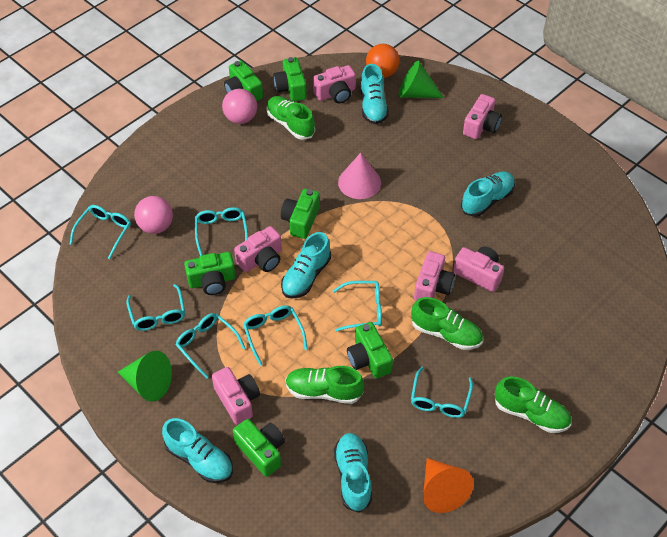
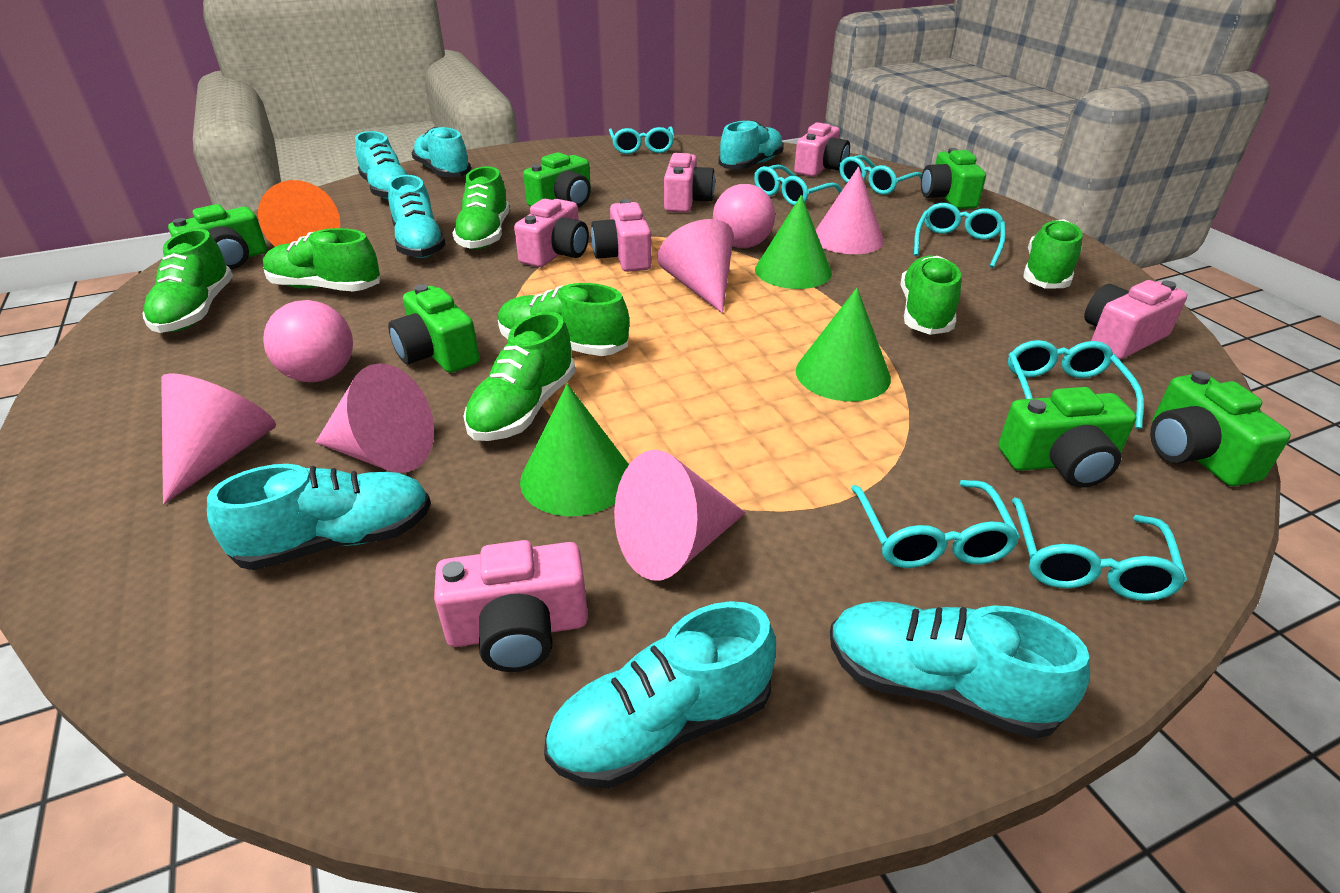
green cone: [118,351,172,402] [398,61,444,98] = 2 -> [520,384,629,516] [755,195,832,289] [796,288,891,402] = 3
green shoe: [266,96,315,140] [285,366,364,404] [411,297,483,350] [495,376,571,433] = 4 -> [143,229,233,333] [263,228,380,292] [452,166,509,249] [463,311,575,441] [498,283,629,356] [901,256,961,335] [1023,219,1083,289] = 7
orange ball: [366,44,400,78] = 1 -> none = 0
pink cone: [338,153,381,199] = 1 -> [161,373,276,504] [315,363,434,473] [614,450,746,580] [657,219,733,313] [816,166,884,254] = 5
turquoise shoe: [162,418,233,483] [281,232,331,298] [334,433,372,513] [360,64,389,124] [461,172,515,217] = 5 -> [207,464,431,570] [355,131,408,199] [388,175,446,258] [411,127,471,177] [544,601,776,788] [719,120,784,169] [830,601,1090,739] = 7

